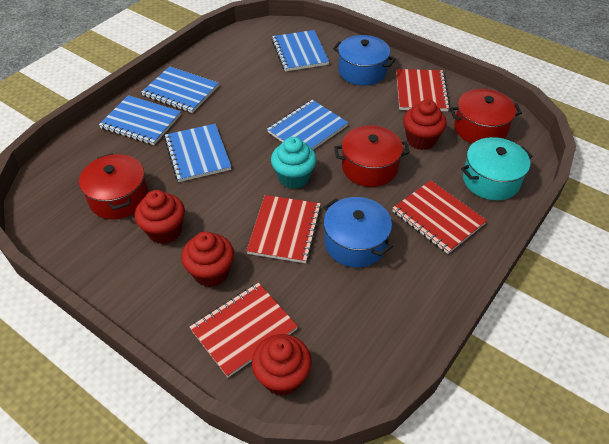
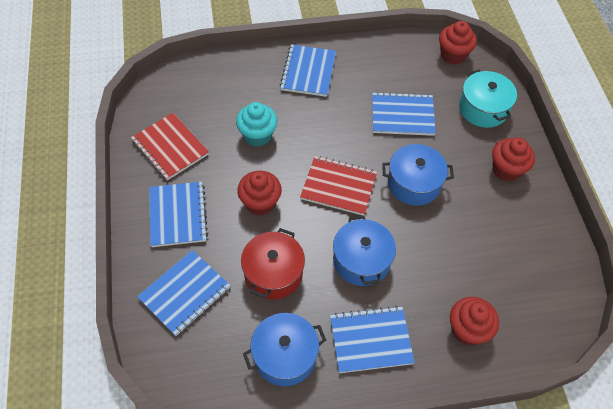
blue pot: [323,197,393,268] [333,35,396,86] = 2 -> [243,313,326,386] [333,216,396,286] [382,144,454,206] = 3
red notebook: [190,283,298,377] [247,195,322,263] [392,180,487,254] [396,69,450,111] = 4 -> [131,113,209,180] [300,156,377,216] = 2
red pot: [79,153,148,220] [334,125,410,187] [450,89,522,144] = 3 -> [241,228,305,299] = 1

